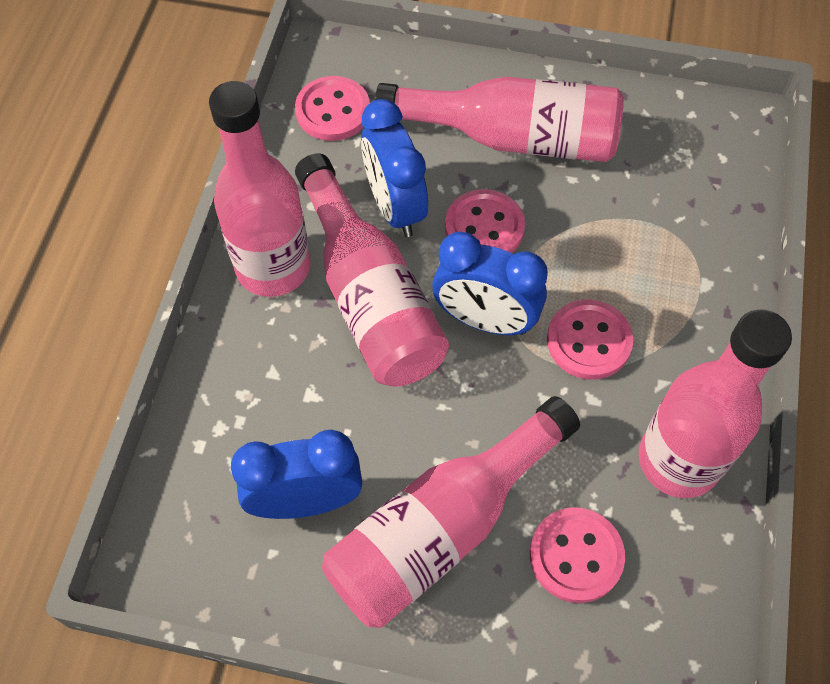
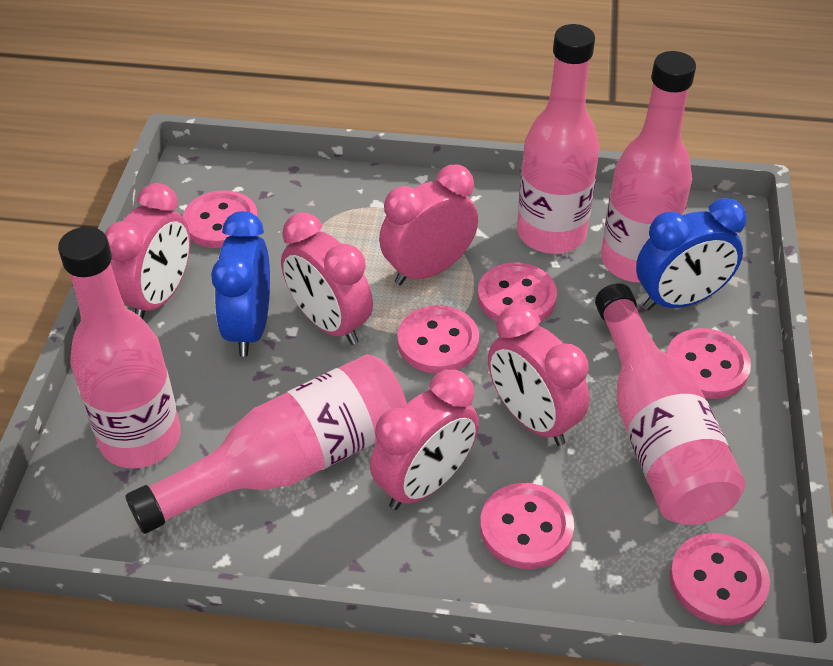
blue clock: [231,429,362,519] [361,99,428,237] [432,232,548,335] = 3 -> [211,211,270,357] [636,198,747,310] = 2
pink button: [295,76,370,141] [445,189,525,253] [530,507,625,603] [547,299,633,380] = 4 -> [183,190,258,248] [397,305,479,374] [478,263,557,322] [480,483,574,569] [667,328,751,399] [670,533,770,625] = 6
pink clock: none = 0 -> [104,183,190,319] [281,212,373,345] [370,370,479,510] [379,165,478,285] [488,304,590,446] = 5

